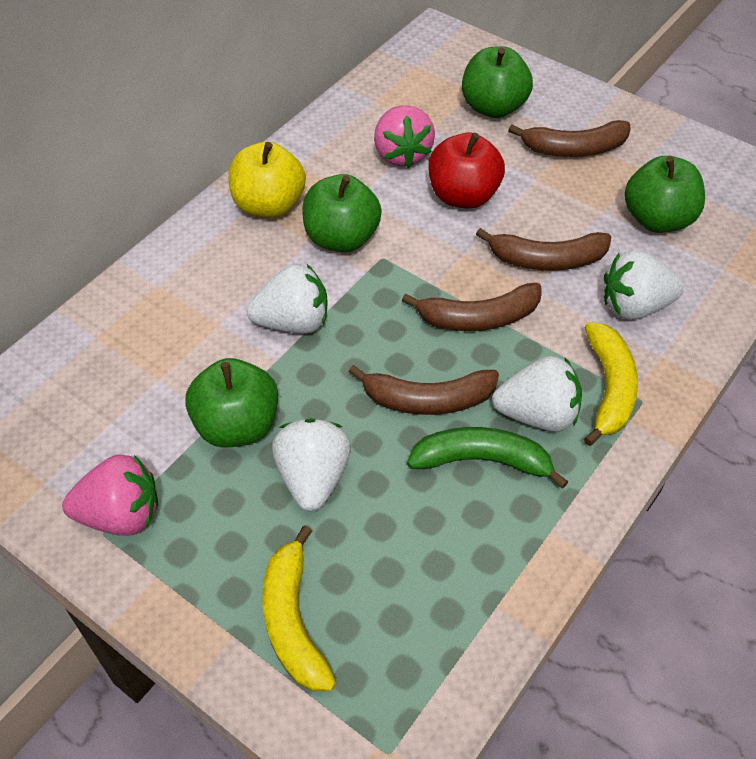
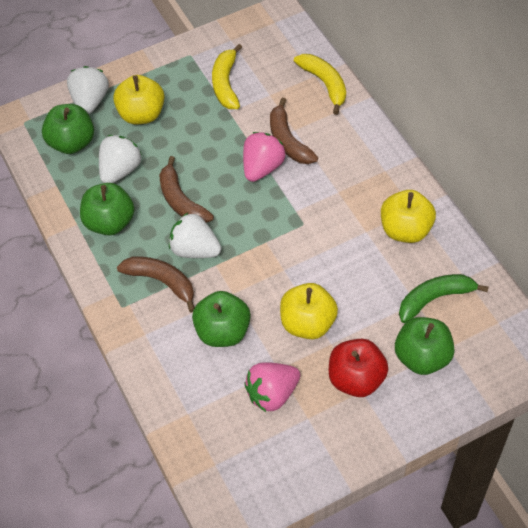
brown banana: [349,365,499,415] [402,283,542,331] [476,228,611,271] [508,120,630,157] = 4 -> [117,257,195,312] [159,156,214,223] [270,97,318,164] = 3
white strawberry: [247,264,328,334] [272,418,351,511] [492,356,582,432] [604,250,684,320] = 4 -> [67,66,109,114] [99,135,142,183] [169,212,221,258] = 3
yellow apple: [229,142,306,218] = 1 -> [113,75,165,124] [280,283,338,339] [381,190,436,243] = 3

